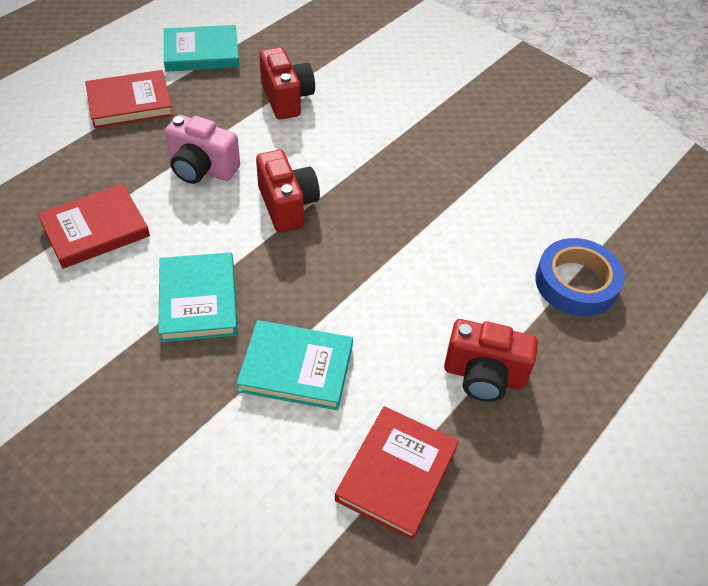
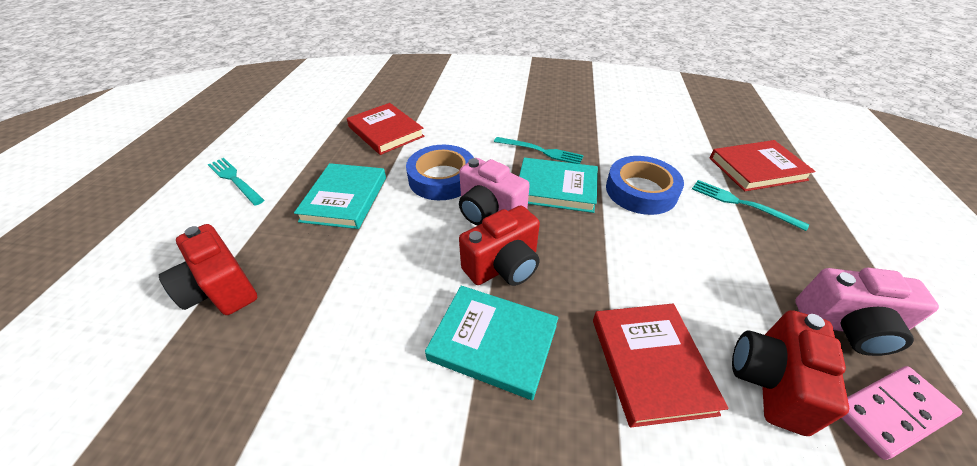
blue tape: [535,238,625,316] = 1 -> [406,145,474,200] [606,156,684,215] = 2
pink camera: [165,115,240,184] = 1 -> [459,158,530,225] [795,268,939,356] = 2
pink domino: none = 0 -> [841,366,963,460] = 1
turquoise fork: none = 0 -> [208,158,264,206] [494,137,584,164] [692,180,809,231] = 3

